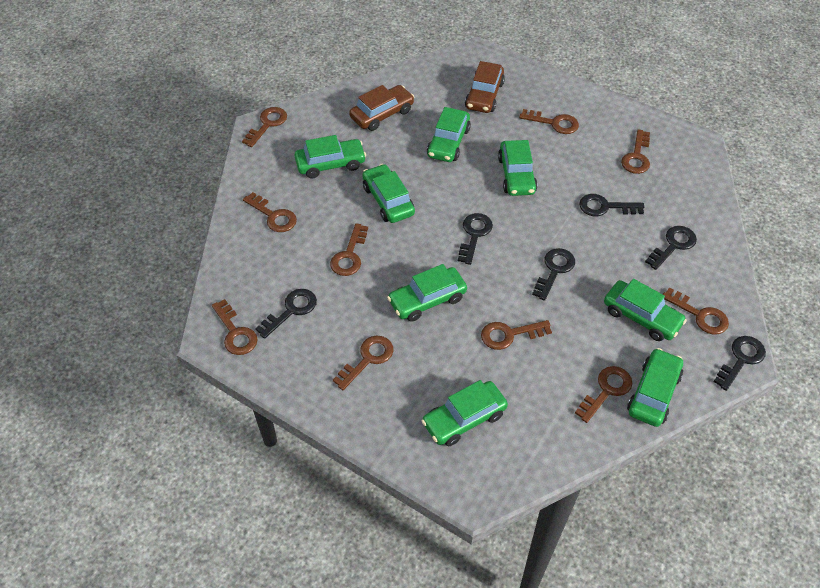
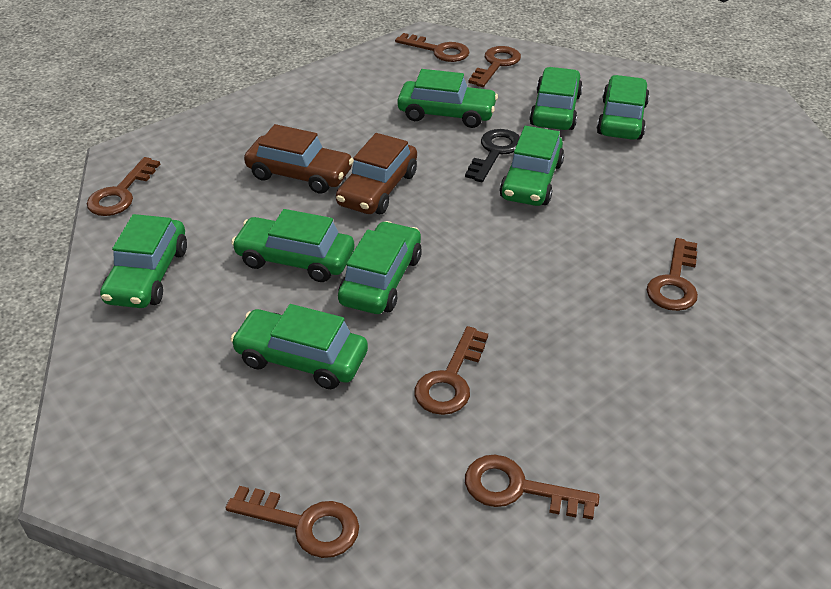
black key: [255,289,317,339] [458,213,493,265] [532,248,575,301] [579,194,644,216] [645,226,697,270] [713,336,766,391] = 6 -> [465,129,520,182] = 1
brown key: [212,299,258,355] [242,107,287,147] [243,192,297,232] [330,223,368,276] [333,336,393,390] [481,320,552,350] [519,109,579,134] [575,366,632,423] [621,129,650,174] [663,287,729,335] = 10 -> [87,157,160,216] [226,486,359,558] [395,33,470,62] [414,326,488,415] [465,455,600,520] [468,46,521,87] [647,238,698,311] = 7

